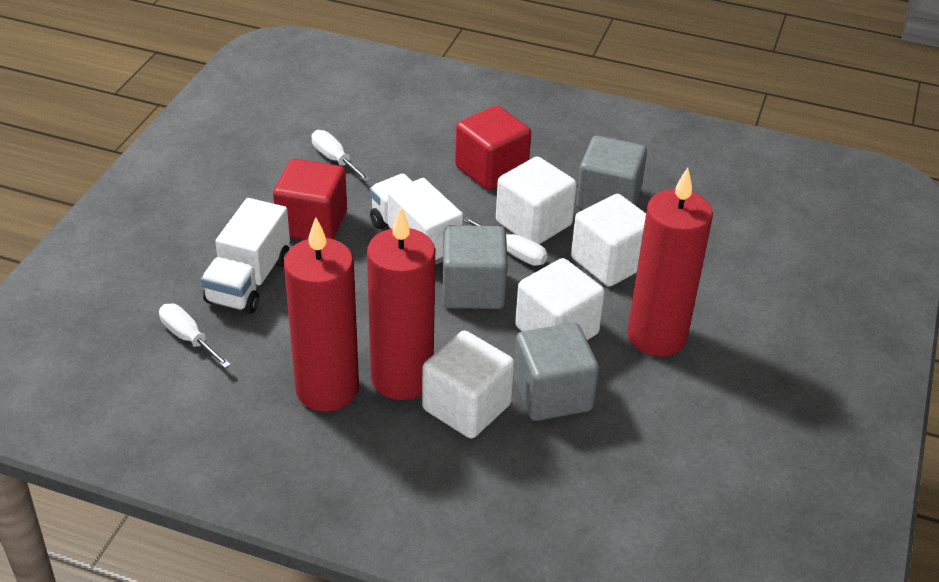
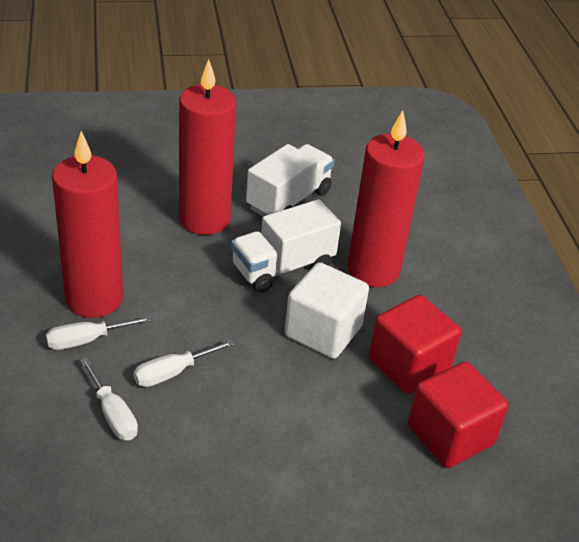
grey cube: [442,225,508,309] [514,323,599,421] [576,136,647,210] = 3 -> none = 0
white cube: [422,330,515,438] [496,156,577,244] [515,258,605,340] [571,194,646,287] = 4 -> [285,262,369,359] = 1

